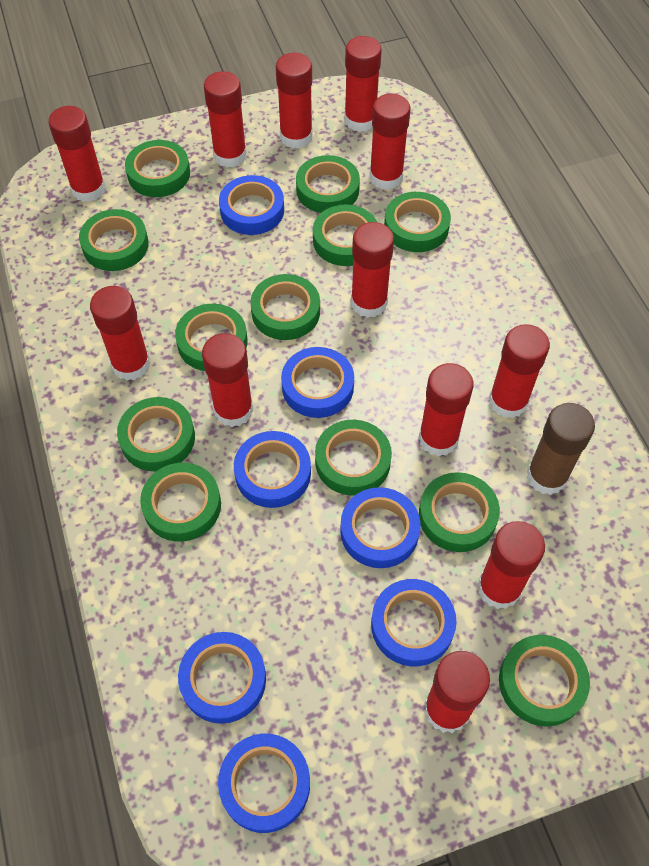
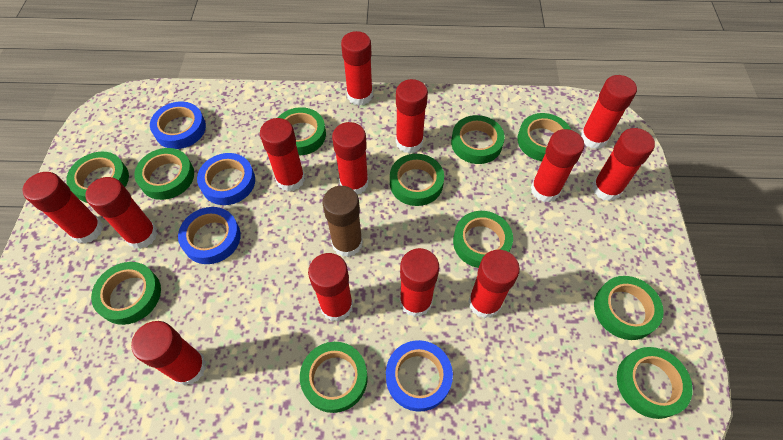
blue tape: [178,632,266,724] [218,734,310,833] [219,175,284,235] [234,431,311,508] [281,347,354,418] [340,487,421,568] [371,579,456,666] = 7 -> [150,102,206,149] [178,207,241,264] [197,153,255,205] [386,340,453,412] = 4
green tape: [79,209,149,271] [117,397,195,472] [125,140,190,197] [140,463,221,542] [175,304,247,371] [250,274,320,340] [296,155,360,213] [313,204,377,266] [315,420,392,496] [384,192,451,252] [419,472,500,552] [499,635,590,727] = 12 -> [66,152,129,203] [91,262,161,325] [134,148,194,200] [278,107,326,156] [300,342,368,413] [390,154,444,206] [451,115,505,164] [453,211,513,268] [517,113,571,161] [594,276,664,340] [617,347,693,419] = 11
red glue stick: [48,106,106,202] [90,286,150,380] [202,333,253,427] [204,71,247,167] [276,53,312,149] [344,36,382,132] [351,222,394,318] [369,94,410,190] [419,363,474,456] [424,651,490,733] [478,521,545,609] [489,324,550,419] = 12 -> [23,172,103,244] [85,177,158,249] [131,321,206,386] [260,118,305,191] [308,253,353,322] [332,122,369,194] [341,31,373,106] [396,79,428,153] [400,248,439,317] [468,250,520,318] [531,129,584,202] [580,75,637,149] [592,128,655,201] = 13

